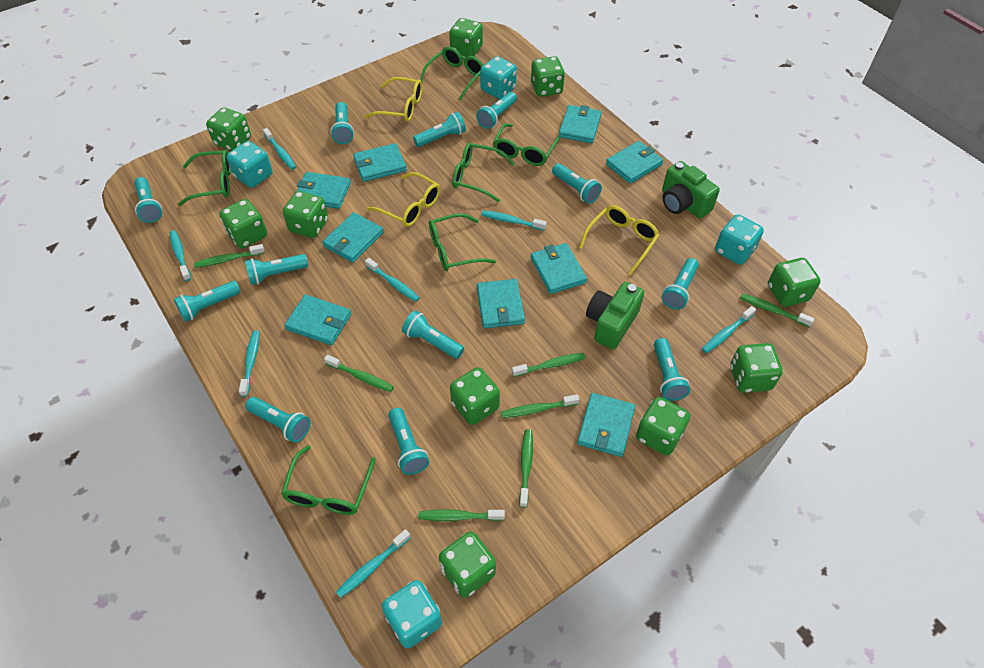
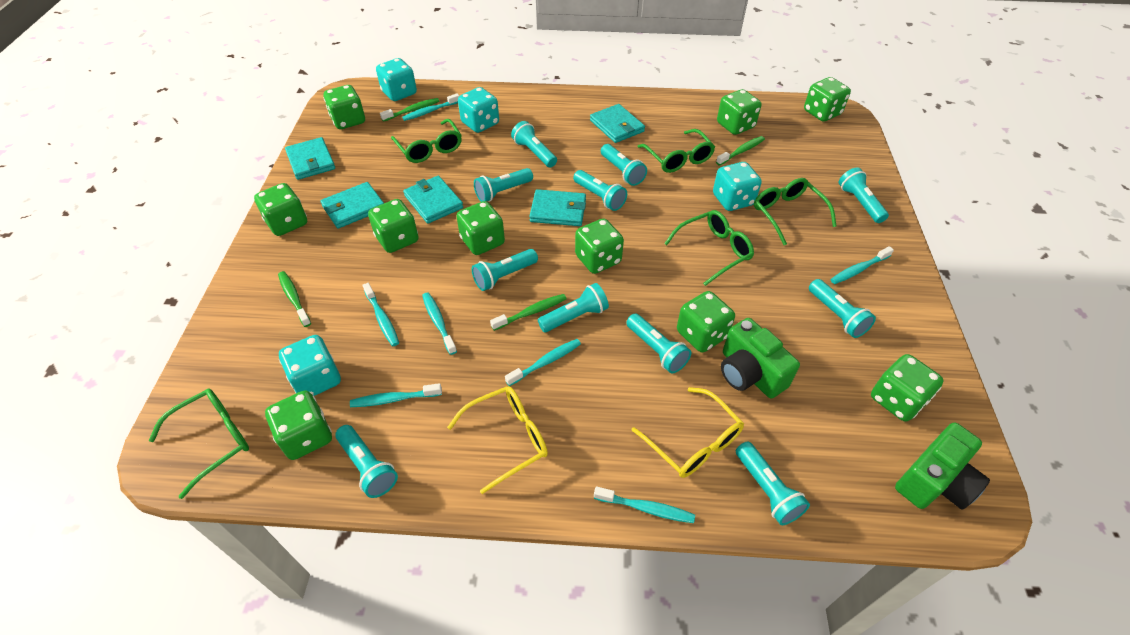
green glasses: [178,150,231,206] [281,445,376,515] [420,47,483,101] [429,213,496,271] [452,143,515,202] [493,123,560,166] = 6 -> [149,388,249,499] [391,119,462,163] [638,129,715,173] [664,210,754,286] [754,178,837,245] = 5
green toothbrush: [194,244,265,268] [324,355,394,392] [418,509,505,521] [501,394,579,418] [512,353,586,377] [519,429,533,508] [740,294,814,327] = 7 -> [278,271,311,327] [380,98,439,122] [490,294,566,331] [716,136,765,166] = 4
turquoise flashlight: [134,177,162,223] [174,281,241,322] [245,254,308,285] [245,397,310,443] [331,102,354,144] [388,408,429,475] [402,310,464,359] [413,112,466,147] [476,92,517,129] [552,163,602,204] [654,338,690,401] [661,258,699,310] = 12 -> [335,425,398,498] [472,249,538,291] [474,168,533,202] [511,121,557,167] [538,283,609,332] [573,170,627,211] [601,144,647,186] [626,314,691,373] [736,442,810,525] [809,279,876,338] [838,167,889,223] = 11
turquoise wallet: [284,294,351,345] [297,172,351,209] [322,212,384,263] [353,143,407,182] [477,279,525,328] [531,243,587,294] [559,105,602,143] [577,393,635,457] [606,141,663,184] = 9 -> [285,137,335,180] [320,182,384,229] [403,176,463,224] [529,189,586,226] [590,104,645,143] = 5
yellow glasses: [365,77,422,122] [367,172,440,227] [579,205,660,275] = 3 -> [447,386,548,494] [631,387,744,478] = 2

